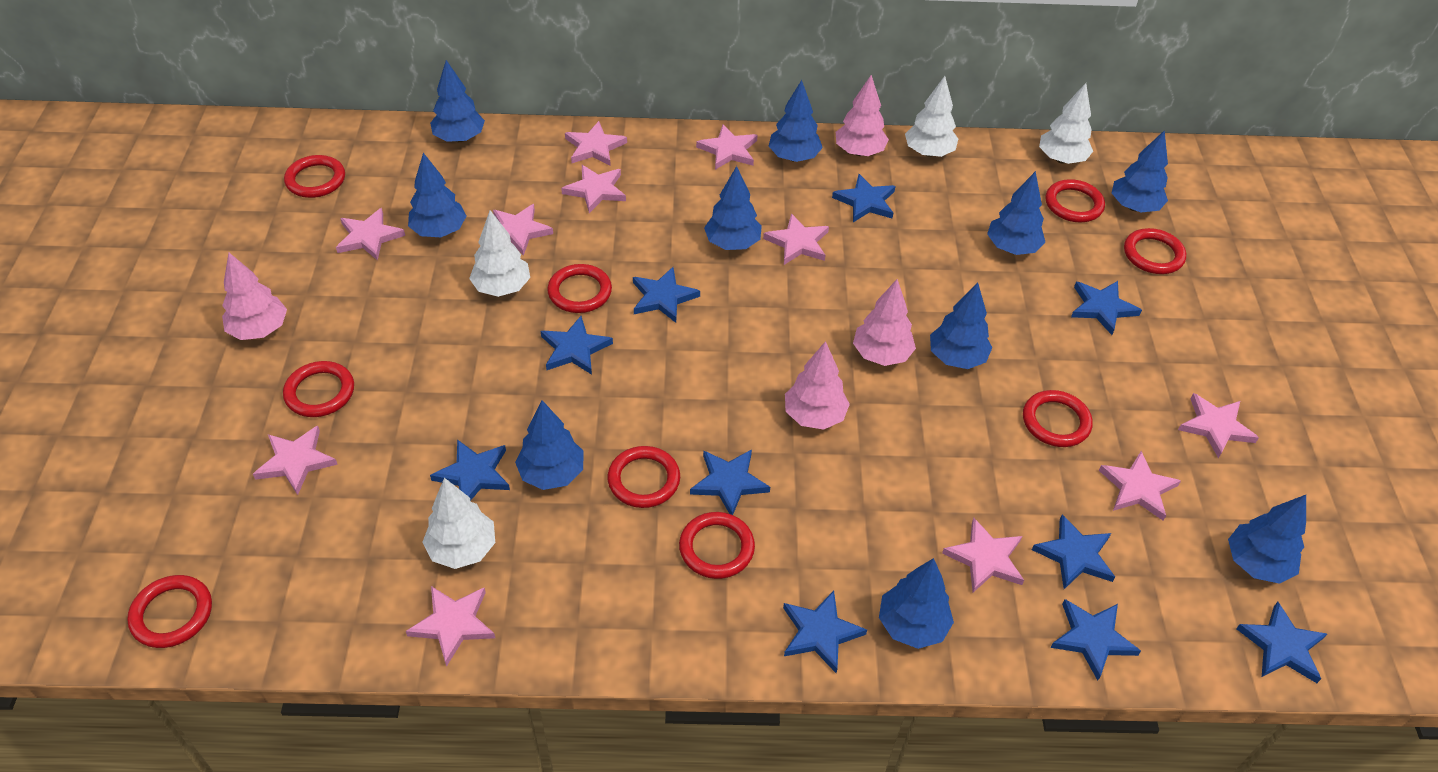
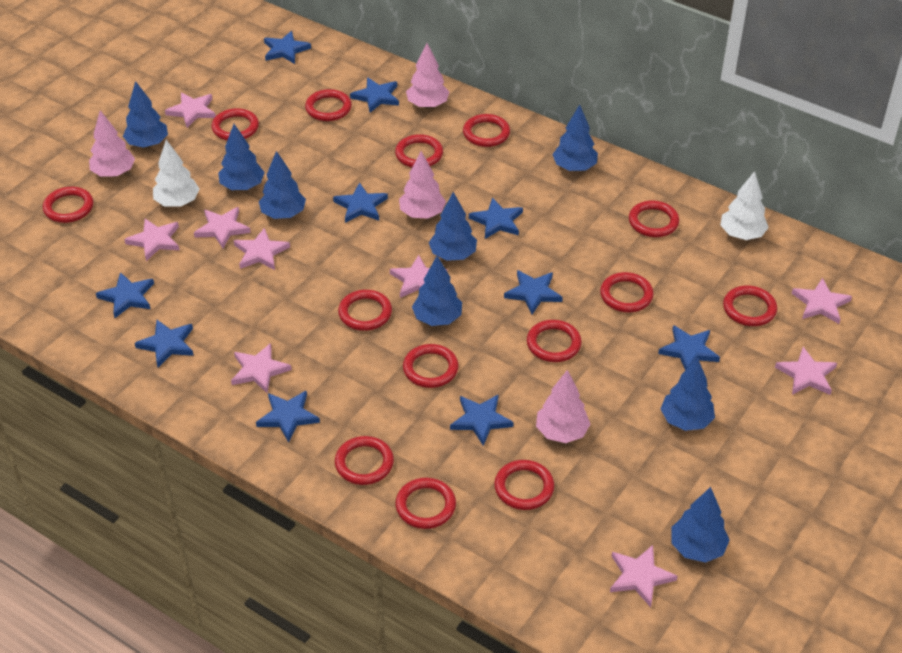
blue tree: [408,153,466,237] [430,60,485,142] [515,400,583,490] [704,166,762,250] [769,80,823,162] [879,558,954,649] [930,283,992,369] [987,171,1045,255] [1112,130,1168,212] [1228,495,1306,584] = 10 -> [123,81,168,148] [218,124,265,190] [259,151,306,219] [412,256,462,326] [429,192,477,261] [552,105,598,171] [661,358,715,431] [671,487,730,563] = 8
pink star: [253,426,338,495] [336,208,405,261] [406,586,495,667] [493,204,553,256] [561,165,626,213] [565,121,627,166] [696,124,758,170] [763,213,829,265] [942,518,1024,592] [1099,451,1181,521] [1178,393,1259,458] = 11 -> [124,219,179,261] [165,92,216,128] [194,207,251,248] [231,343,292,393] [234,228,290,270] [390,255,447,298] [610,545,678,607] [775,347,837,395] [792,278,852,324] = 9
red ring: [127,575,212,648] [283,361,354,417] [284,155,345,198] [547,264,612,313] [607,446,680,508] [679,512,755,579] [1023,390,1093,447] [1045,179,1105,222] [1124,228,1186,274] = 9 -> [43,187,93,223] [211,108,259,140] [305,89,352,121] [335,436,394,485] [338,290,392,331] [395,134,443,167] [395,478,456,529] [403,344,459,388] [463,114,510,147] [494,460,554,510] [527,320,582,362] [600,272,654,312] [629,200,679,237] [723,286,777,326] = 14
white tree: [422,478,495,569] [469,210,530,297] [905,76,958,157] [1039,83,1093,164] = 4 -> [153,140,199,207] [720,171,769,240] = 2

